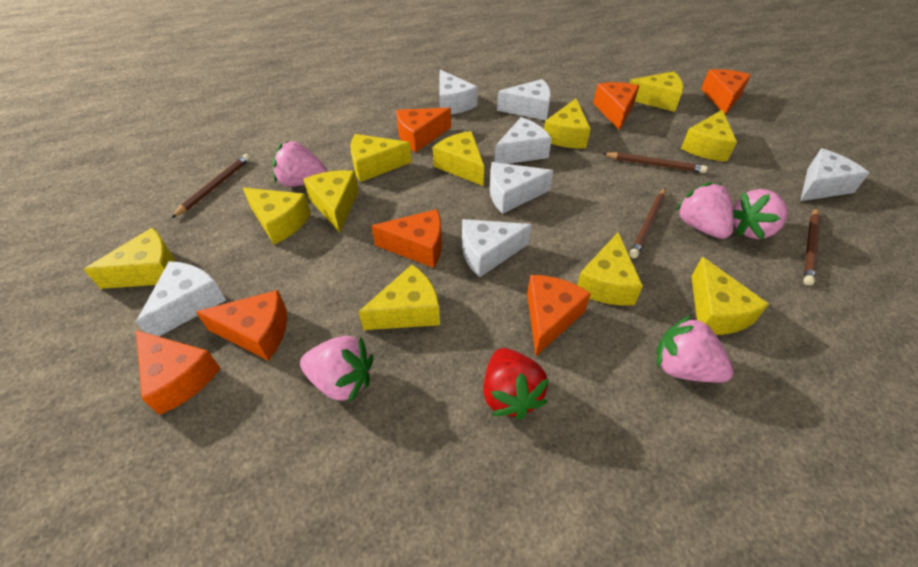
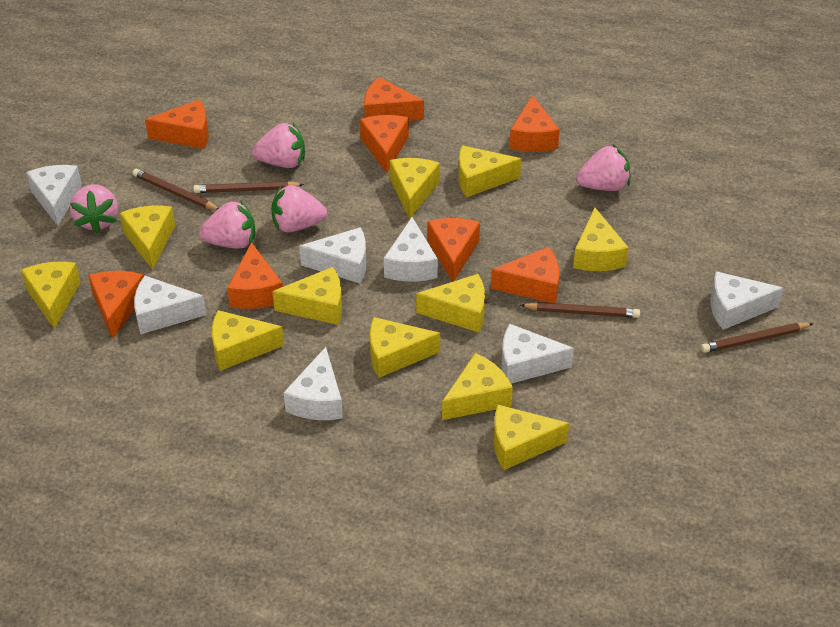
orange cheese: [136,330,221,415] [196,290,287,361] [372,209,442,268] [396,108,451,152] [527,275,591,356] [593,82,639,130] [701,69,751,115] = 7 -> [88,271,144,339] [145,100,209,149] [227,242,283,309] [360,115,409,173] [364,77,424,121] [427,218,480,282] [491,247,559,303] [509,95,560,152] = 8
red strawberry: [483,348,549,420] = 1 -> none = 0

